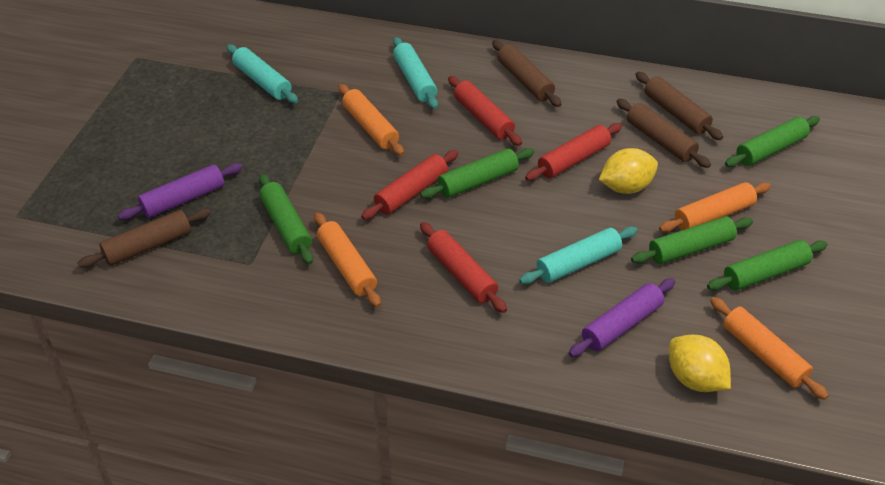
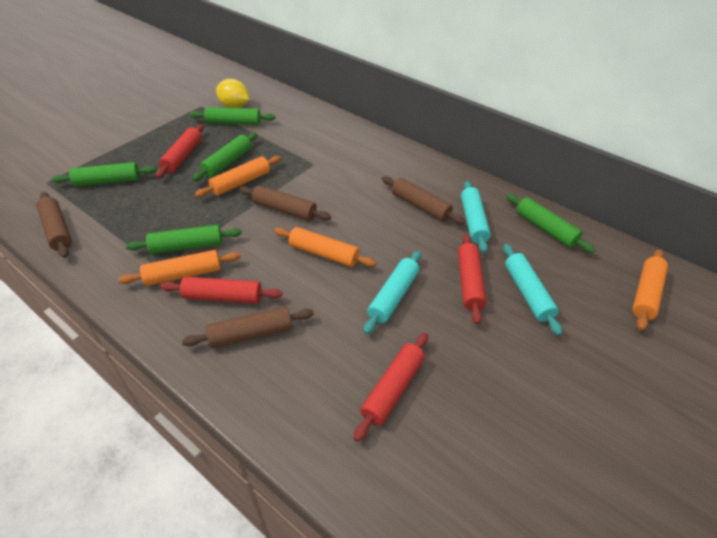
purple rolling pin: [118,163,243,220] [569,278,675,357] = 2 -> none = 0
yellow lemon: [599,148,658,194] [669,335,731,392] = 2 -> [216,79,249,108] = 1

